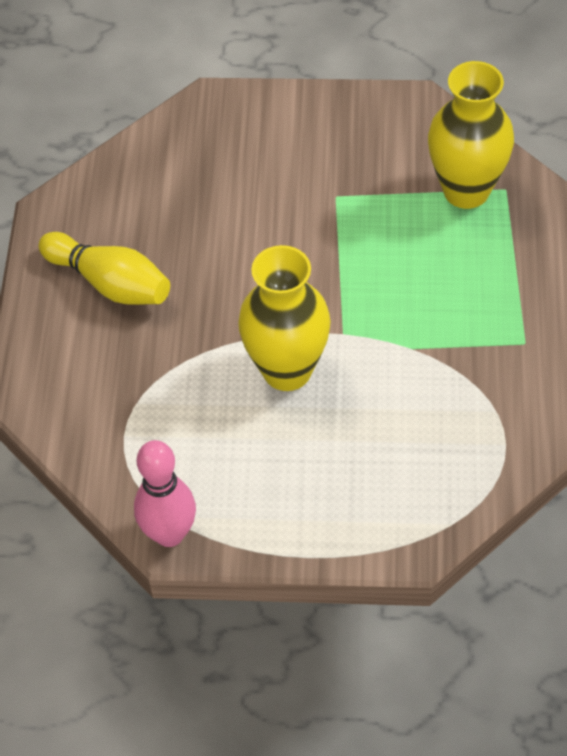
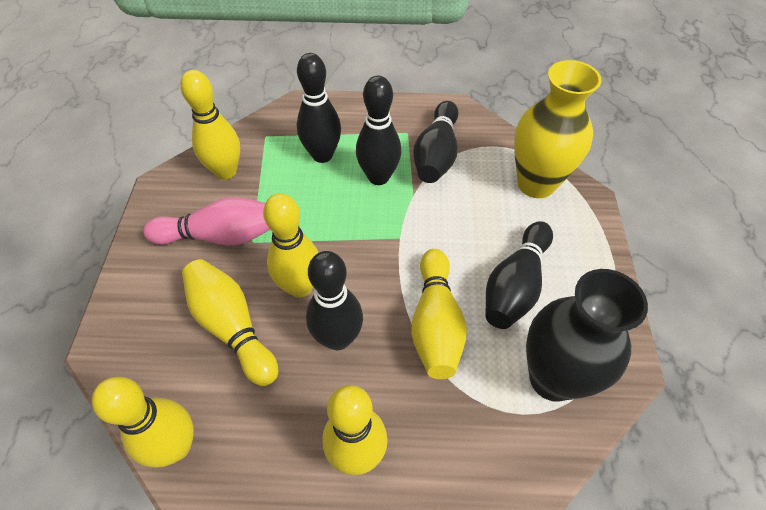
black bowling pin: none = 0 -> [297,53,341,163] [306,251,363,350] [356,76,401,185] [413,101,458,183] [485,221,553,329] = 5
black vase: none = 0 -> [526,269,648,402] = 1
yellow bowling pin: [39,232,170,305] = 1 -> [92,377,194,468] [180,70,240,180] [182,259,278,386] [263,193,319,298] [322,385,387,475] [411,249,467,379] = 6
yellow vase: [238,245,331,391] [428,61,514,209] = 2 -> [514,60,602,198] = 1

